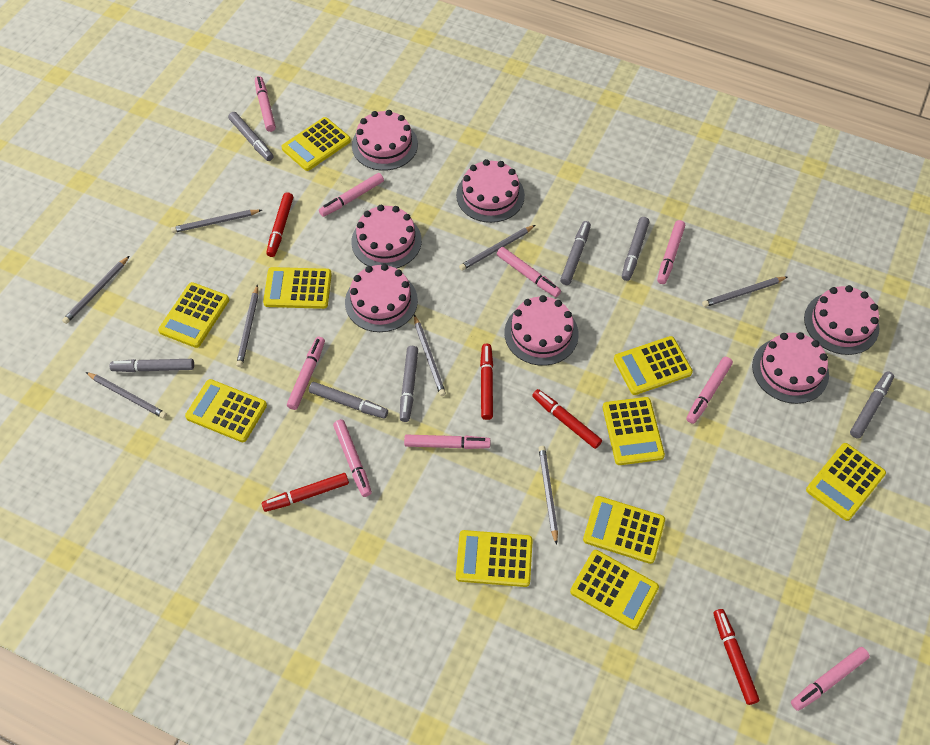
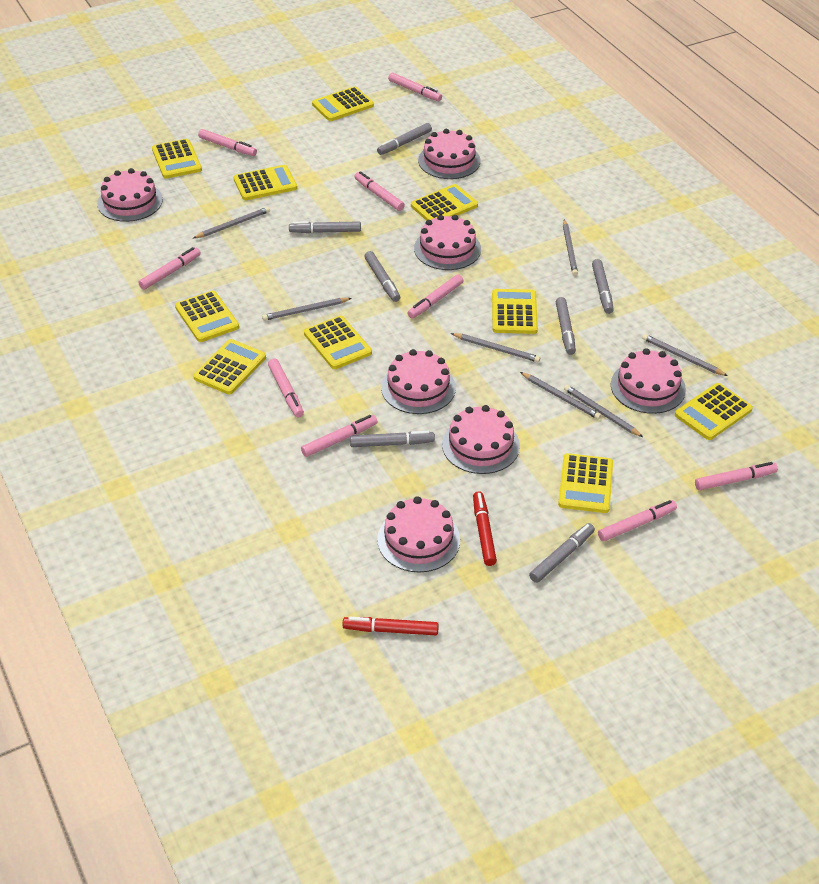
grey pencil: [62,256,129,324] [86,372,167,419] [171,210,262,233] [236,284,258,367] [414,315,446,396] [459,225,535,270] [539,446,558,545] [702,277,787,307] = 8 -> [193,207,270,238] [262,298,352,321] [451,333,540,362] [520,372,601,420] [563,219,578,276] [564,385,643,437] [642,334,728,376] = 7
red marker: [262,473,349,512] [266,192,293,257] [480,344,493,420] [532,389,602,449] [713,609,760,705] = 5 -> [343,617,439,635] [473,491,497,566] = 2

